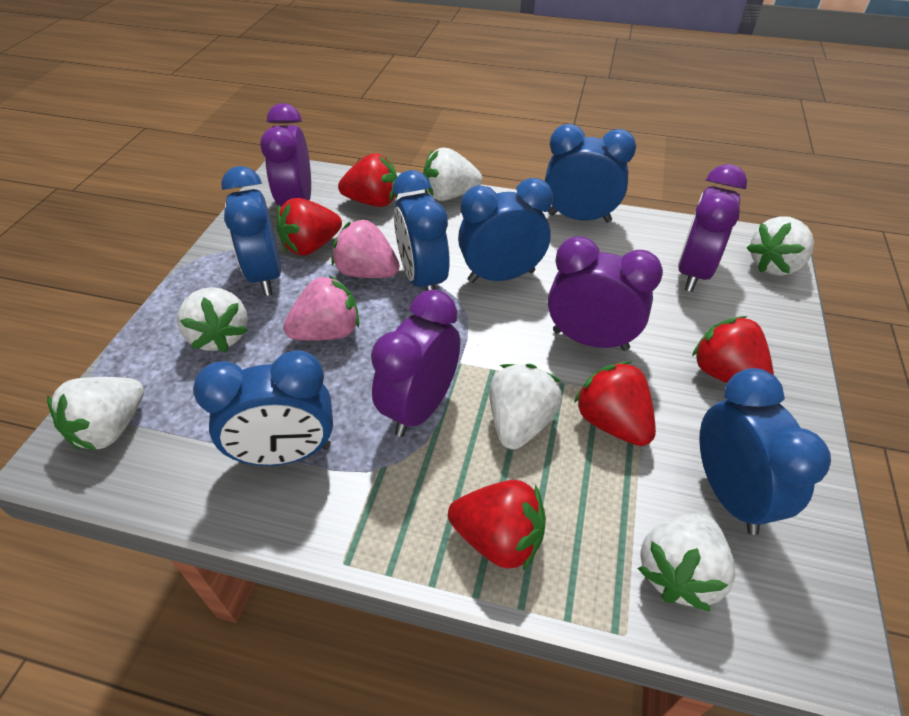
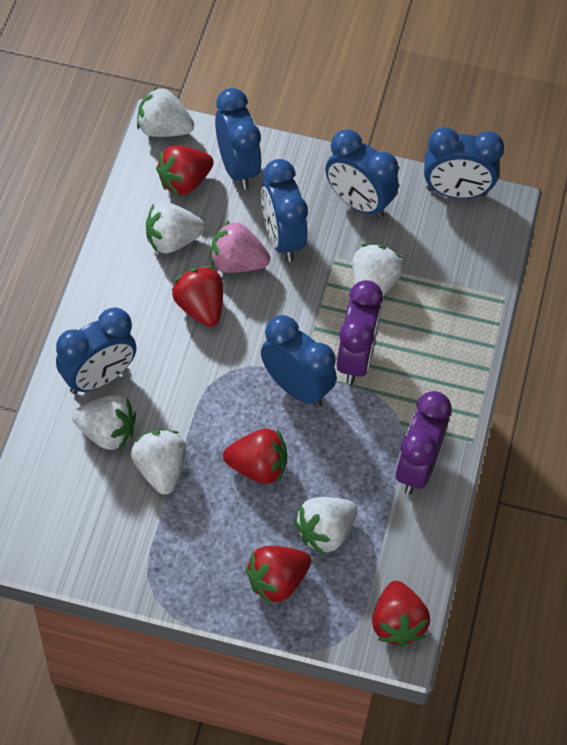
pink strawberry: [283,275,359,341] [331,219,400,278] = 2 -> [211,220,270,273] = 1
purple clock: [260,103,311,207] [371,290,460,437] [548,236,663,351] [678,164,747,292] = 4 -> [337,280,383,385] [395,391,452,495] = 2

